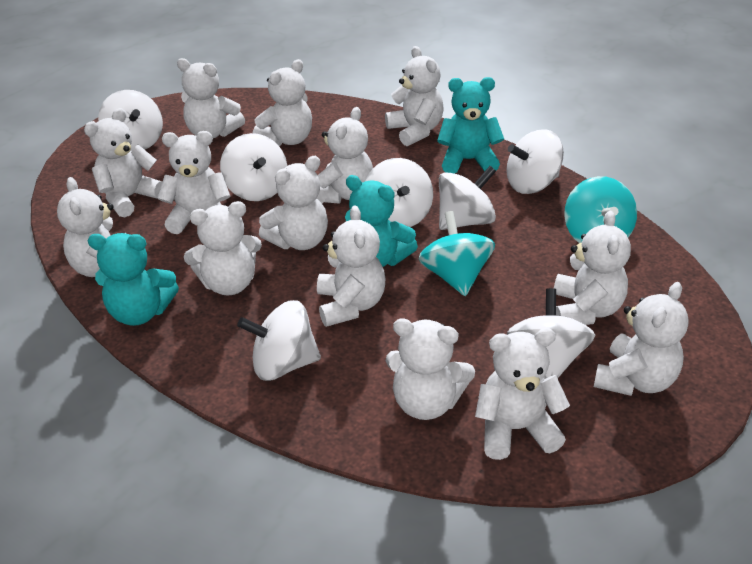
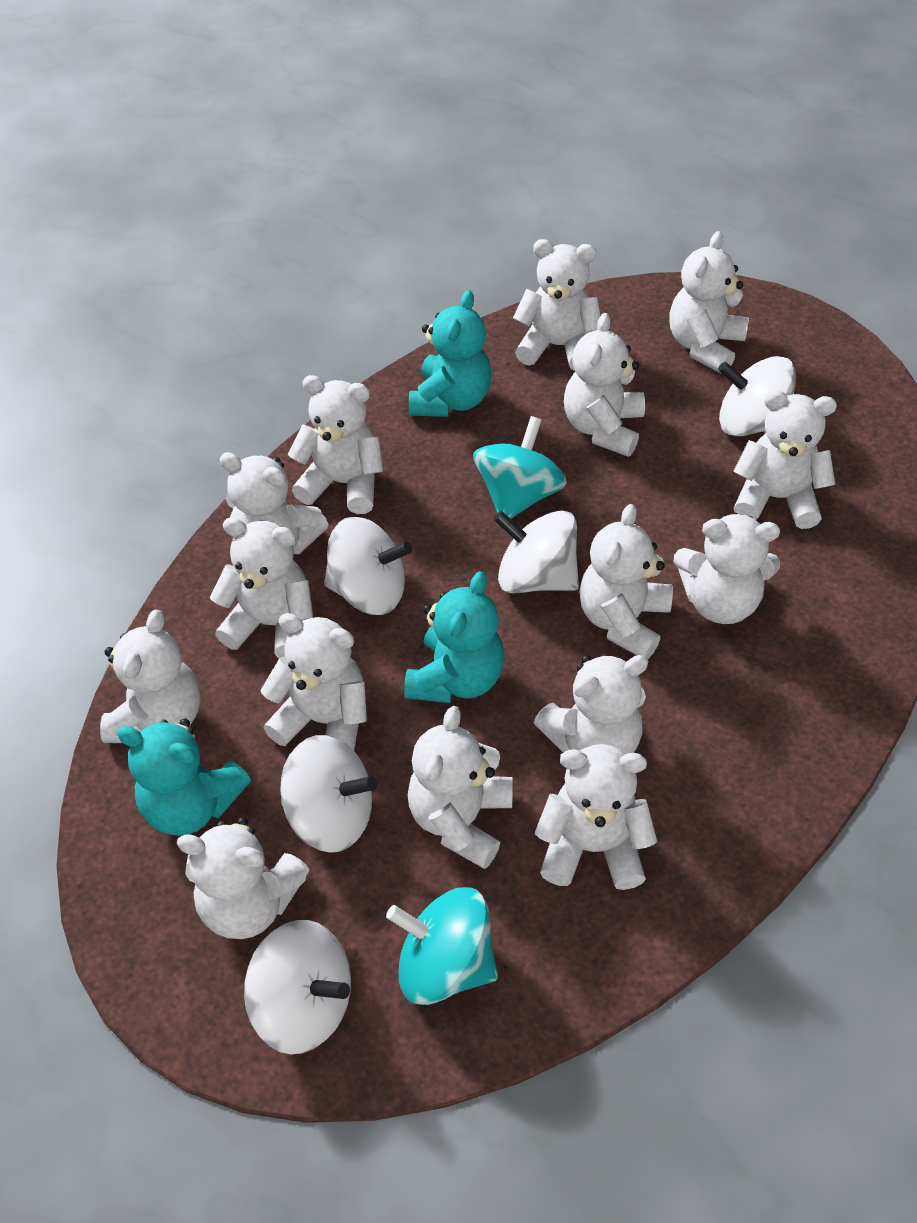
white spinning top: [98,90,163,151] [220,133,287,201] [237,300,321,381] [365,158,433,227] [439,166,496,230] [506,129,564,194] [507,288,595,379] = 7 -> [244,920,351,1054] [280,735,377,853] [324,517,412,615] [493,510,579,593] [718,356,796,436] = 5
white teddy bear: [57,177,127,277] [84,108,163,217] [157,131,231,234] [177,58,245,138] [184,201,262,295] [253,59,312,146] [259,156,328,250] [317,205,385,327] [318,107,373,204] [385,46,444,146] [386,318,475,420] [475,328,570,460] [554,211,631,325] [594,282,689,396] = 14 -> [100,610,201,743] [177,817,310,939] [210,517,313,658] [220,452,329,554] [260,613,367,751] [288,375,383,514] [408,706,513,869] [513,239,600,371] [533,654,648,754] [535,744,657,890] [564,313,645,457] [579,504,673,659] [669,231,749,374] [673,513,780,624] [733,390,837,529] = 15

